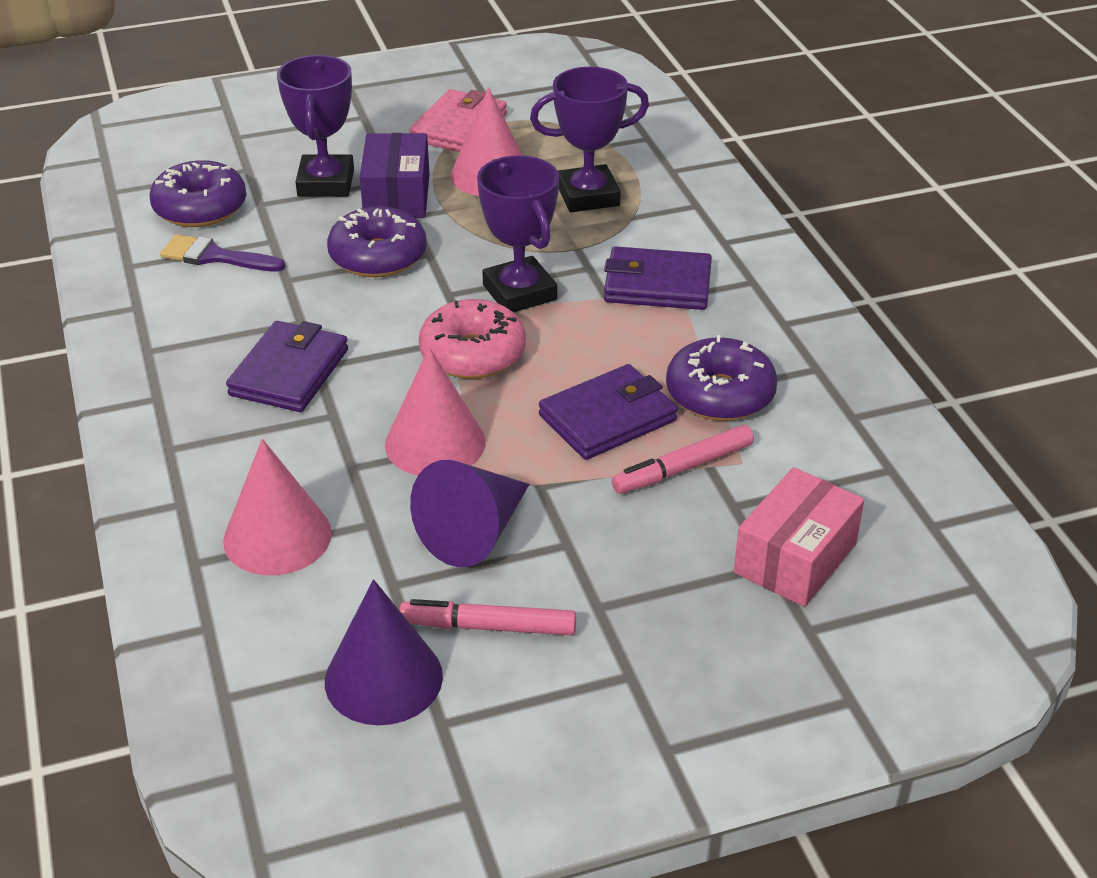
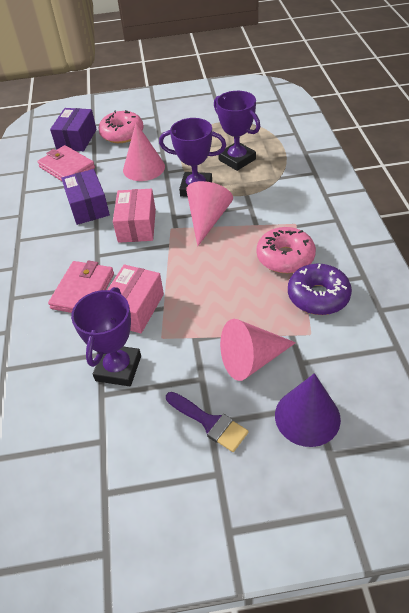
pink box: [734,467,864,607] = 1 -> [107,264,164,334] [113,189,156,243] = 2
pink donut: [419,299,526,379] = 1 -> [98,110,144,143] [257,227,316,273] = 2
pink marker: [399,599,576,635] [612,425,754,494] = 2 -> none = 0
pink wallet: [409,89,507,152] = 1 -> [37,145,95,181] [48,260,114,313] = 2
purple box: [360,133,429,218] = 1 -> [50,108,97,151] [61,169,110,225] = 2
purple cone: [325,579,443,725] [410,460,529,567] = 2 -> [275,373,341,447] = 1
purple donut: [149,160,246,227] [327,206,427,278] [666,335,777,421] = 3 -> [288,264,352,315] = 1
purple wallet: [226,321,348,412] [539,364,678,460] [604,246,712,310] = 3 -> none = 0

